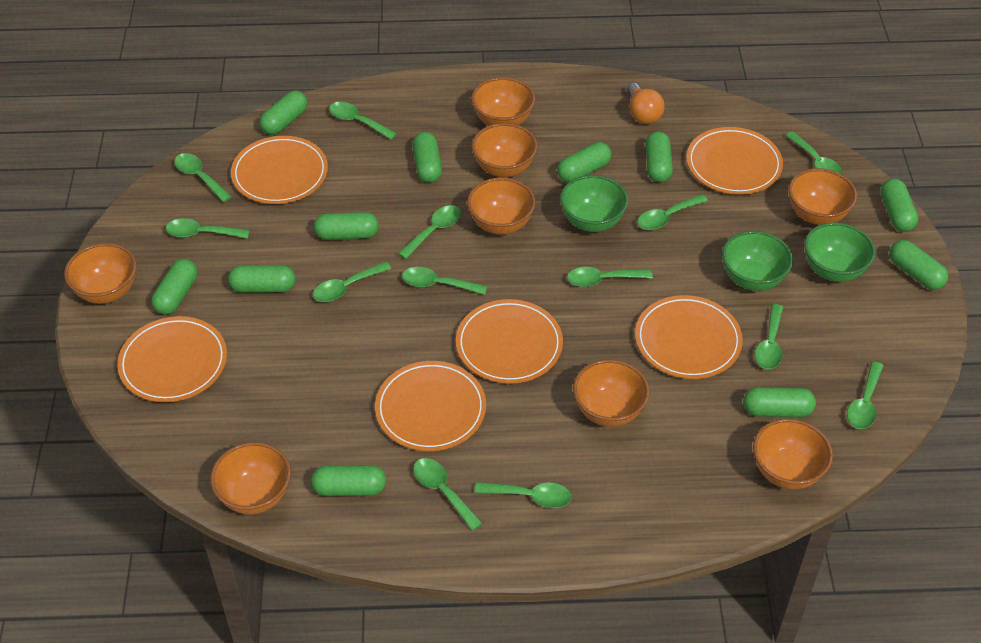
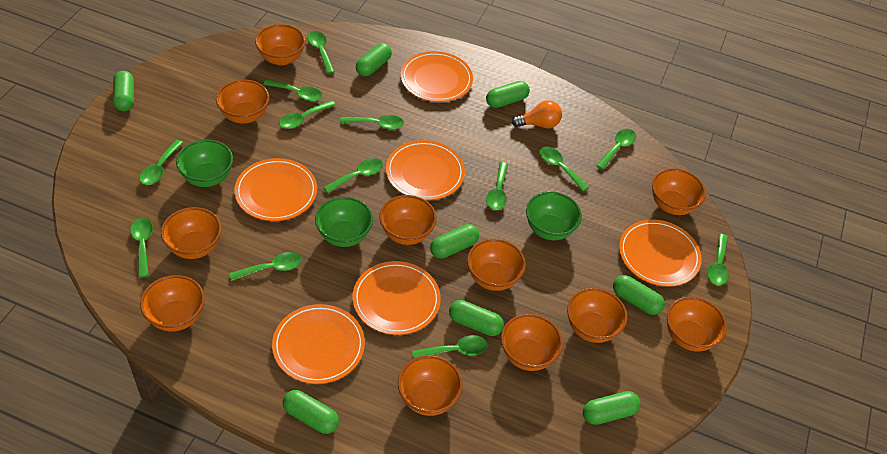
green capsule: [151,259,197,315] [228,265,296,292] [260,91,308,135] [311,465,386,496] [314,212,379,240] [413,132,442,183] [557,142,612,182] [645,131,673,182] [743,387,816,417] [880,179,918,232] [890,240,948,290] = 11 -> [113,71,134,111] [283,390,339,434] [356,43,392,77] [430,224,479,259] [449,300,504,336] [486,81,530,108] [583,391,641,425] [613,275,665,315] = 8
orange bowl: [64,243,137,304] [210,442,291,515] [467,177,535,235] [471,77,535,126] [472,123,537,178] [573,359,649,427] [753,419,833,490] [788,168,857,225] = 8 -> [140,275,205,332] [161,207,222,259] [216,80,269,124] [255,24,305,66] [379,195,437,245] [398,355,463,416] [467,239,526,291] [501,314,563,371] [567,288,628,343] [652,168,706,215] [667,297,727,352] = 11

